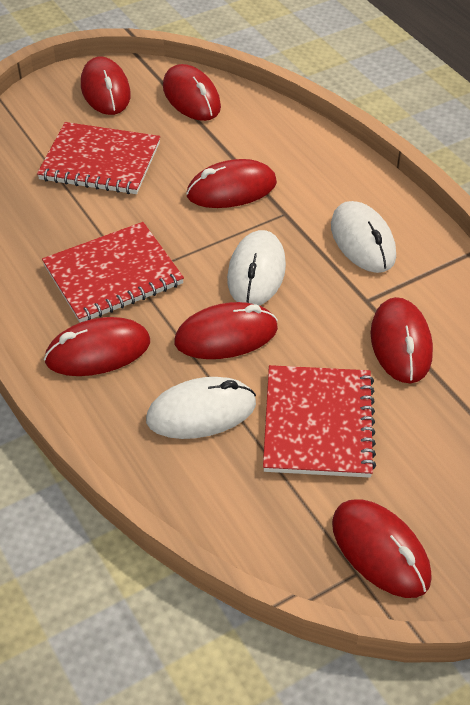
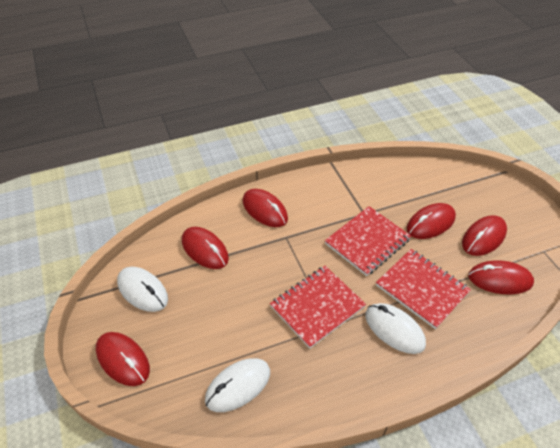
red mouse: [44,317,150,376] [81,56,131,115] [163,64,221,121] [175,302,278,359] [186,159,277,208] [332,499,432,598] [371,297,433,383] = 7 -> [96,332,150,386] [182,227,229,269] [243,189,288,227] [407,203,456,239] [462,215,507,256] [468,260,534,294] = 6

